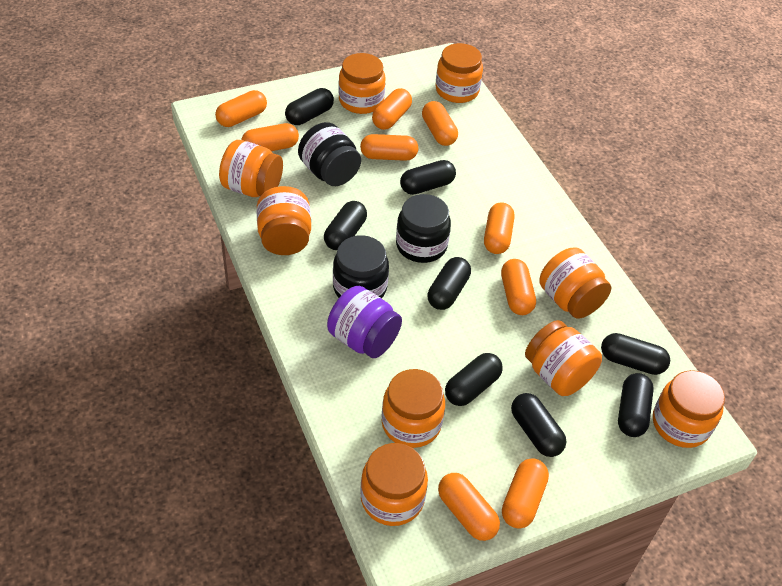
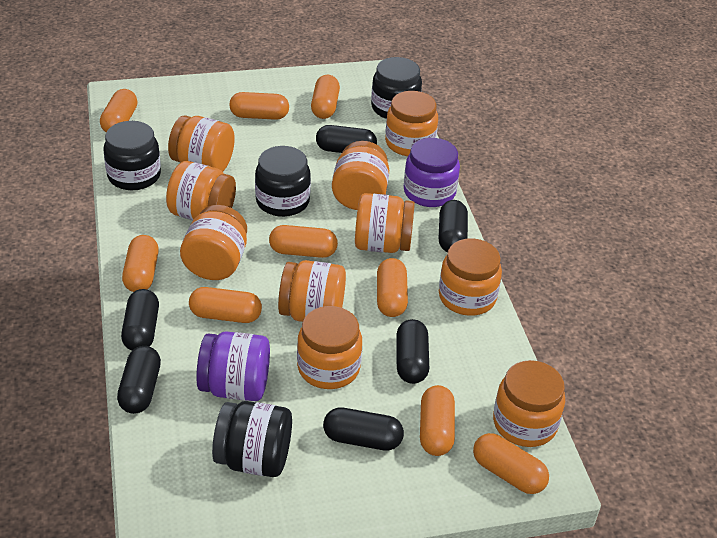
black capsule: [285,88,334,125] [324,201,367,250] [400,160,456,195] [428,257,471,310] [445,353,503,406] [511,393,566,457] [601,333,670,375] [618,373,654,437] = 8 -> [117,346,161,414] [121,289,159,351] [316,125,377,153] [323,407,404,451] [396,319,429,384] [439,200,468,252] = 6
black jar: [298,122,361,186] [333,235,389,298] [396,194,451,263] = 3 -> [104,121,161,190] [212,401,292,477] [255,146,311,217] [371,57,422,119] = 4
orange jar: [219,140,283,197] [257,186,311,255] [338,53,386,114] [360,443,428,526] [381,369,445,448] [435,43,483,103] [525,320,602,396] [539,247,611,319] [653,370,725,448] = 9 -> [166,161,236,220] [168,115,235,172] [180,205,247,280] [278,260,346,322] [297,306,362,389] [332,141,389,210] [355,193,415,253] [385,91,438,156] [439,238,502,316] [493,360,565,447] = 10
purple jar: [327,286,402,358] = 1 -> [196,331,270,401] [404,138,460,207] = 2

